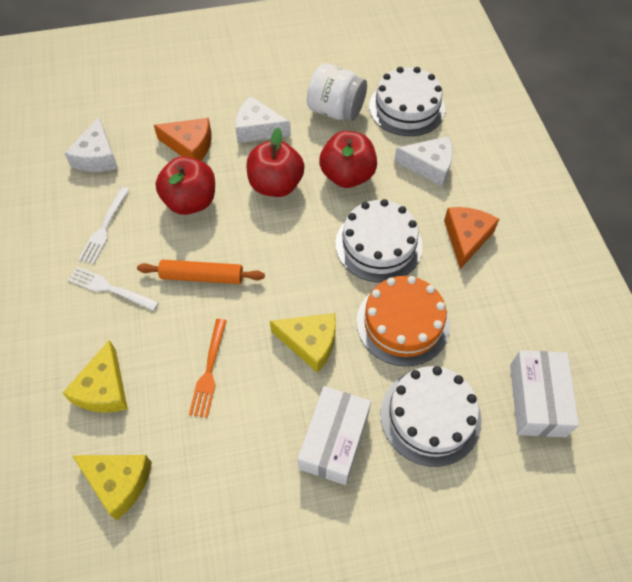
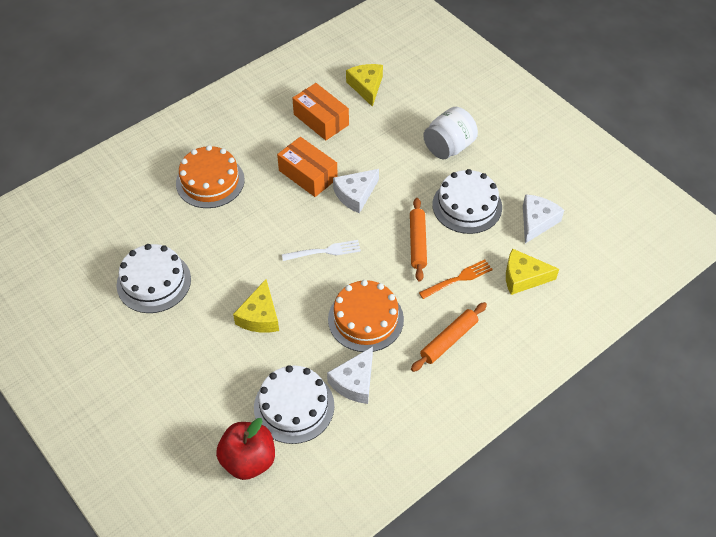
orange box: none = 0 -> [277,137,338,197] [292,83,349,140] = 2
orange cake: [356,276,450,366] = 1 -> [176,145,245,208] [328,280,404,352] = 2
orange cheese: [154,118,212,161] [444,207,499,269] = 2 -> none = 0
orange rolling pin: [137,260,265,284] = 1 -> [410,198,427,282] [411,302,487,372] = 2
red apple: [155,157,215,215] [246,127,304,197] [319,131,377,188] = 3 -> [216,418,275,480] = 1
white box: [298,386,371,485] [510,350,579,437] = 2 -> none = 0
white fork: [68,267,159,311] [78,187,130,264] = 2 -> [282,240,361,261] = 1

